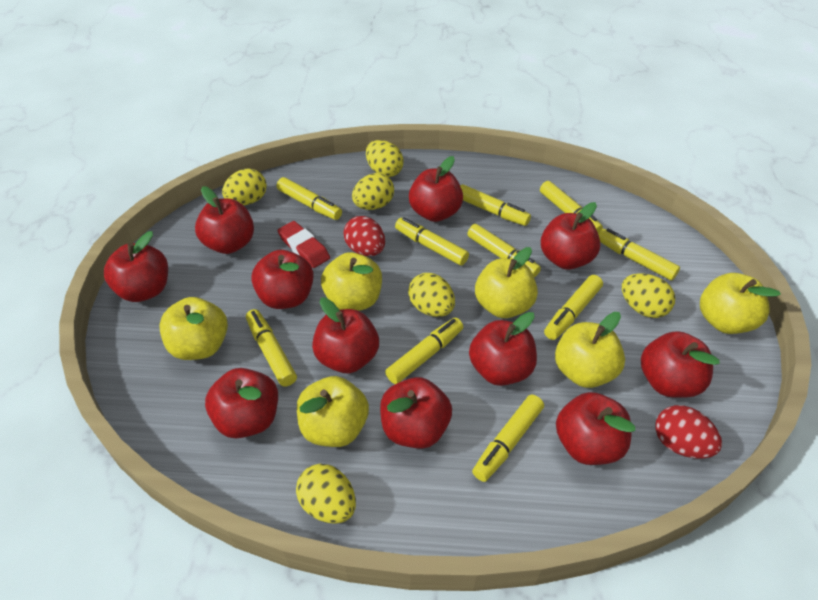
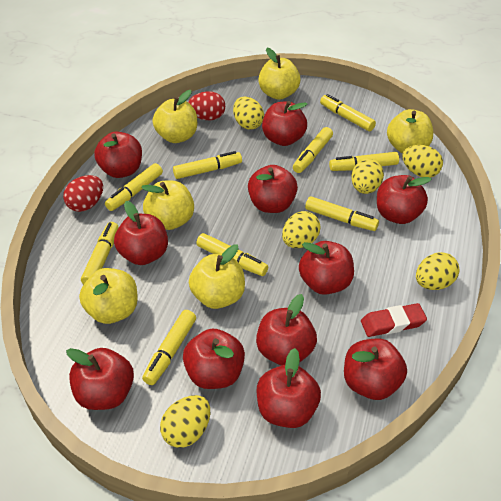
yellow marker: [246,309,297,387] [277,177,342,220] [385,318,463,384] [395,217,469,266] [460,185,531,226] [467,224,541,277] [472,395,544,482] [540,181,603,234] [544,275,603,340] [598,229,680,280] = 10 -> [81,222,119,284] [105,163,163,211] [142,310,196,385] [173,151,242,179] [196,233,268,276] [293,127,333,173] [305,196,379,231] [320,94,376,131] [329,152,399,171] = 9

